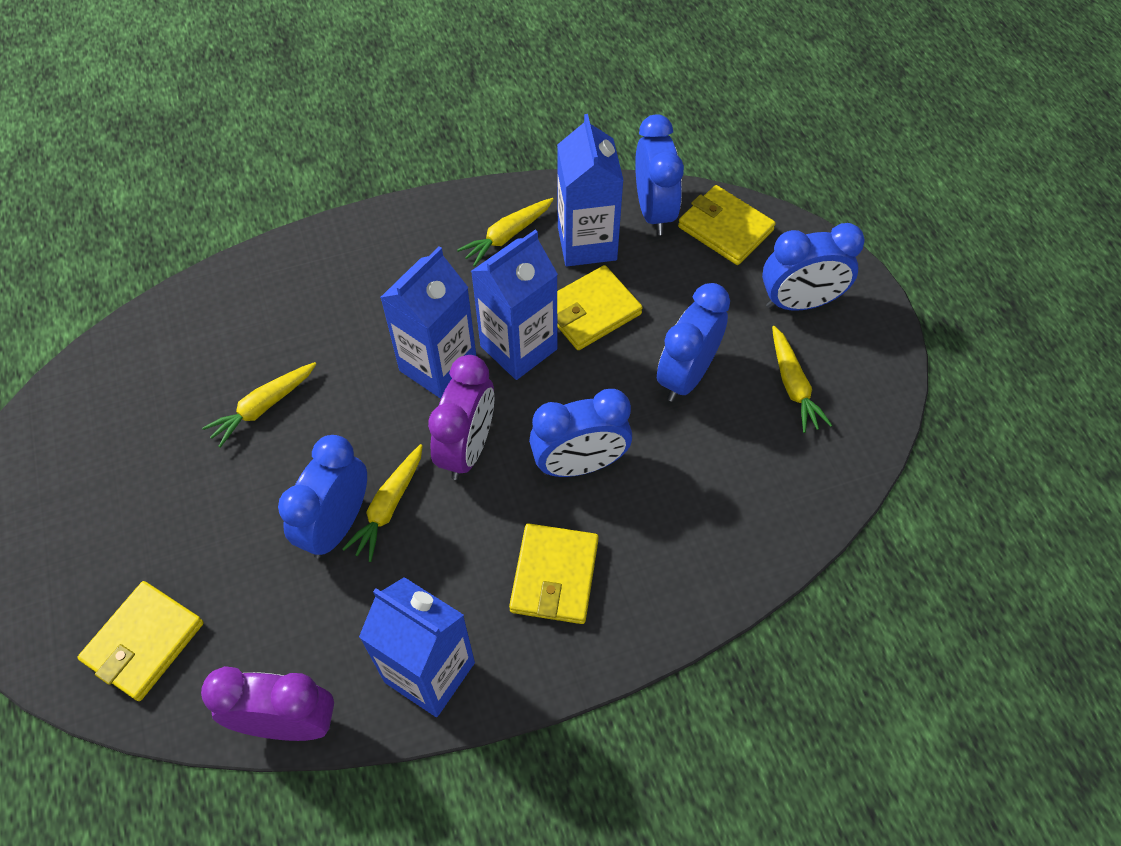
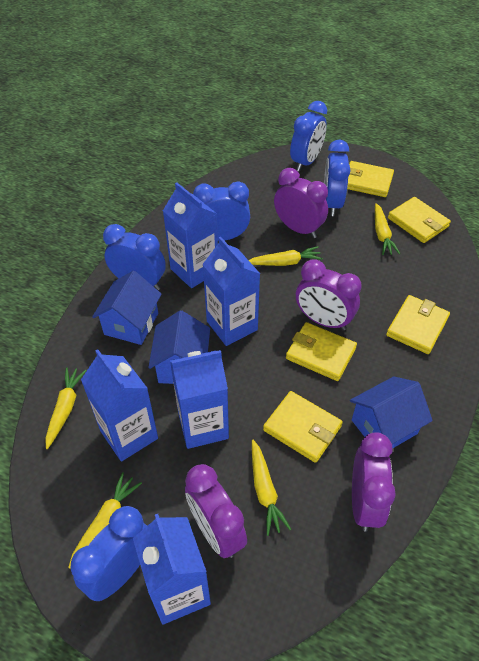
blue carton: [359,577,475,717] [380,246,476,399] [471,230,558,380] [557,114,624,266] = 4 -> [81,349,158,462] [133,514,211,625] [163,183,218,288] [170,350,229,449] [202,237,260,346] = 5
blue house: none = 0 -> [92,271,161,345] [148,310,210,384] [350,376,433,449] = 3
purple clock: [201,666,334,741] [428,355,494,480] = 2 -> [185,464,247,558] [274,168,328,238] [296,259,362,331] [352,432,396,532] = 4
yellow carrot: [202,362,316,448] [342,444,423,562] [457,198,554,267] [772,326,832,433] = 4 -> [45,367,87,449] [68,472,142,569] [249,246,323,266] [252,440,291,536] [375,203,400,255] = 5
yellow wallet: [77,581,204,701] [509,523,599,624] [557,265,643,350] [678,185,776,265] = 4 -> [263,391,343,463] [286,322,357,381] [347,161,394,197] [386,295,450,354] [388,197,451,243] = 5

